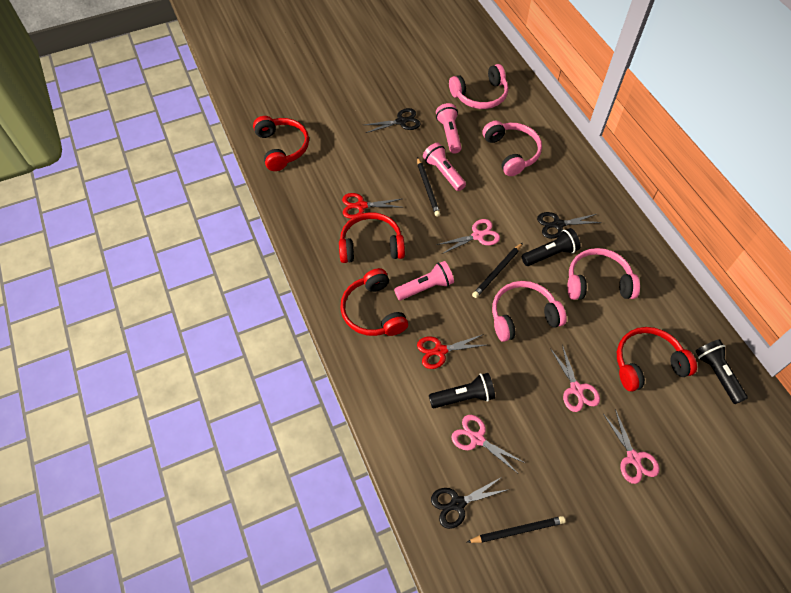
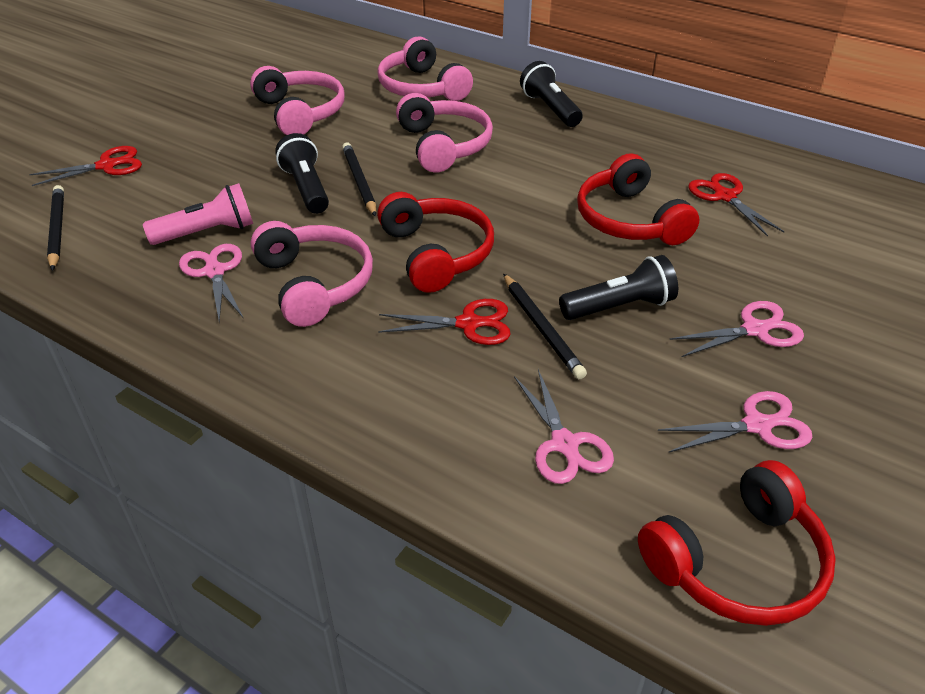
black scissors: [364,108,421,133] [431,477,510,529] [537,212,601,239] = 3 -> none = 0
pink flashlight: [394,261,454,300] [423,143,466,191] [436,103,462,154] = 3 -> [143,183,253,245] = 1
red headphones: [253,116,309,171] [339,212,405,263] [340,268,408,336] [617,327,697,392] = 4 -> [377,192,494,293] [577,153,699,245] [638,460,836,626] = 3
red scissors: [342,193,401,219] [417,334,486,369] = 2 -> [29,146,142,186] [378,299,511,345] [688,173,784,237] = 3

